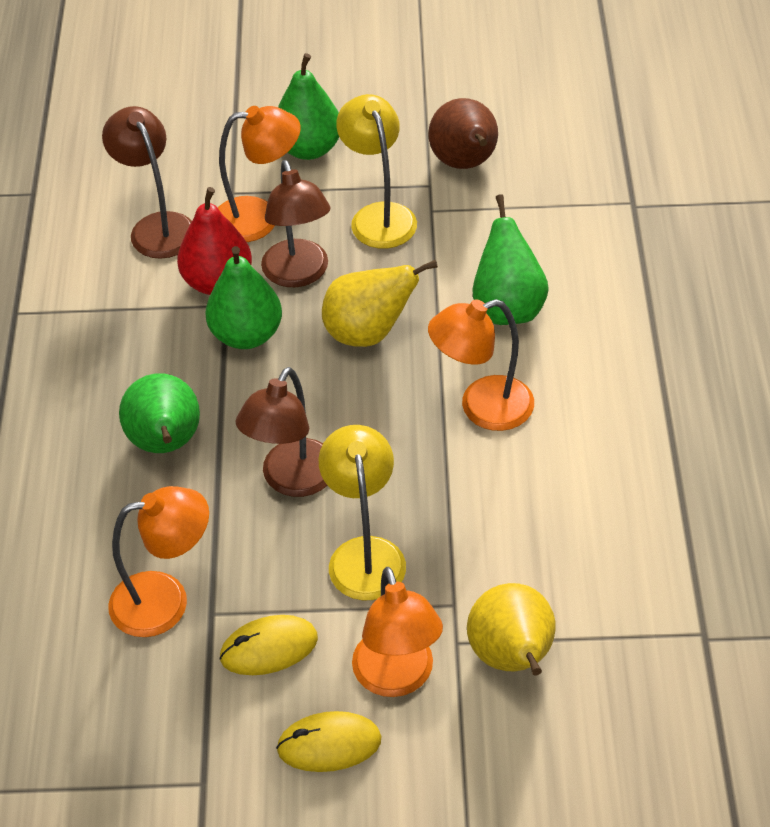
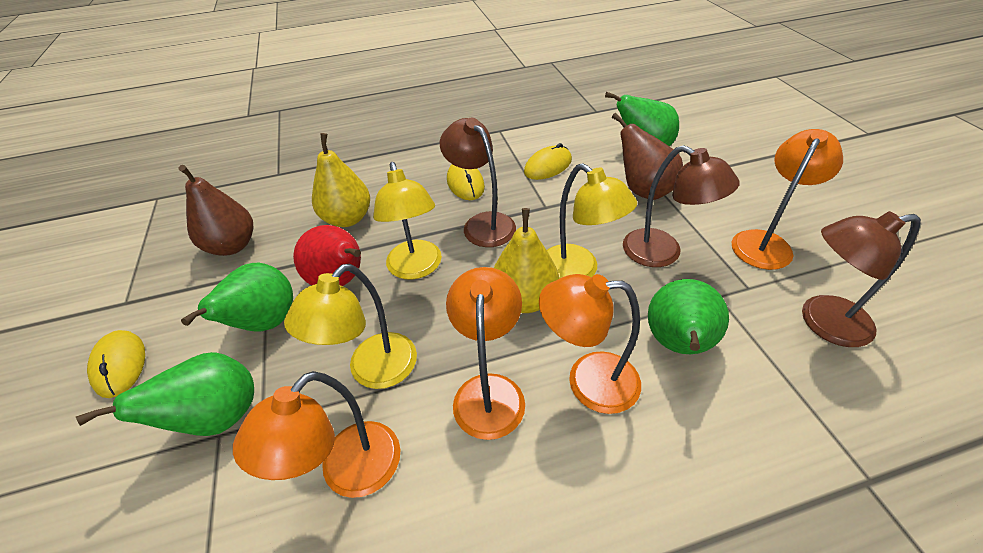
brown pear: [428,98,498,169] = 1 -> [179,165,254,256] [612,113,683,200] = 2
yellow lamp: [319,425,406,601] [336,94,417,249] = 2 -> [284,264,417,389] [373,162,442,280] [547,163,637,279] = 3
yellow mouse: [219,615,318,675] [276,711,382,772] = 2 -> [87,330,145,398] [447,164,485,200] [524,143,572,180] = 3

